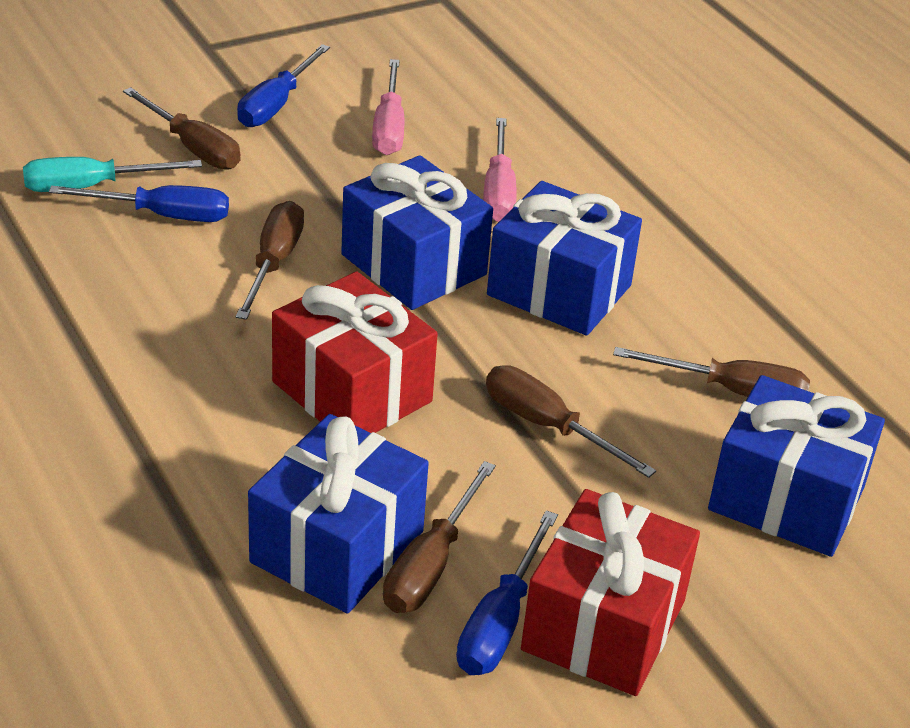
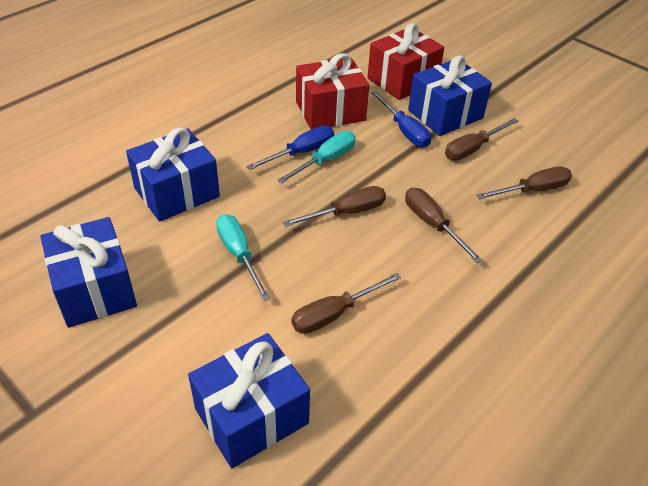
blue screwdriver: [49,185,229,222] [237,44,330,127] [456,510,558,675] = 3 -> [246,126,334,170] [371,91,431,148] = 2
pink screwdriver: [372,59,404,155] [483,118,517,222] = 2 -> none = 0
turquoise screwdriver: [23,157,202,192] = 1 -> [216,214,271,301] [277,131,356,184] = 2

